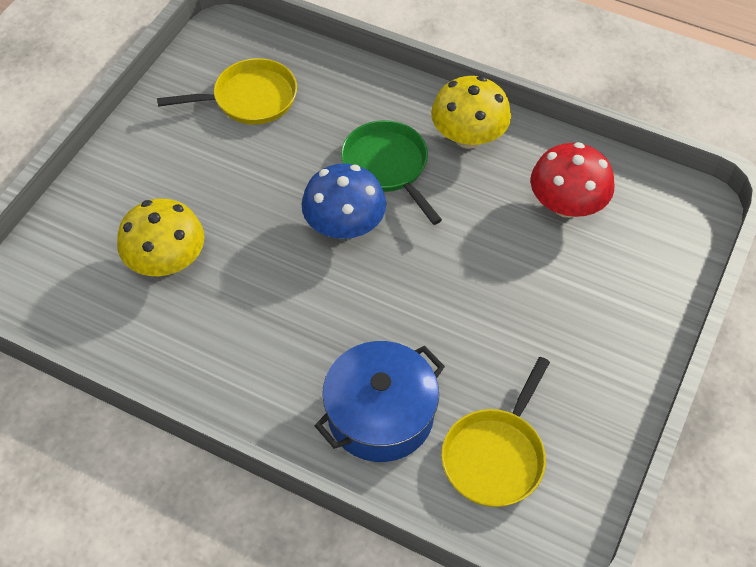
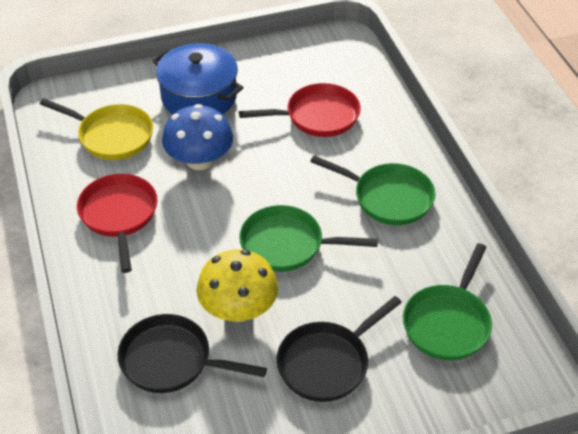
black pan: none = 0 -> [118,314,267,393] [276,296,402,402] = 2
green pan: [341,120,442,225] = 1 -> [239,205,378,272] [310,155,435,225] [403,243,492,361] = 3
red mushroom: [531,142,614,218] = 1 -> none = 0
red pan: none = 0 -> [77,174,157,273] [239,83,361,137] = 2
yellow mushroom: [117,199,204,276] [431,76,511,149] = 2 -> [197,249,278,322] = 1
yellow pan: [157,58,297,125] [441,357,550,507] = 2 -> [40,98,153,160] = 1

